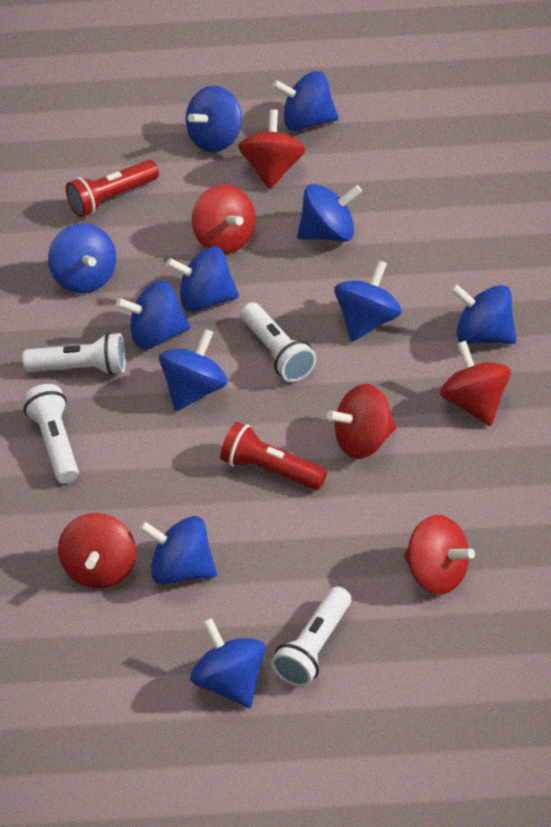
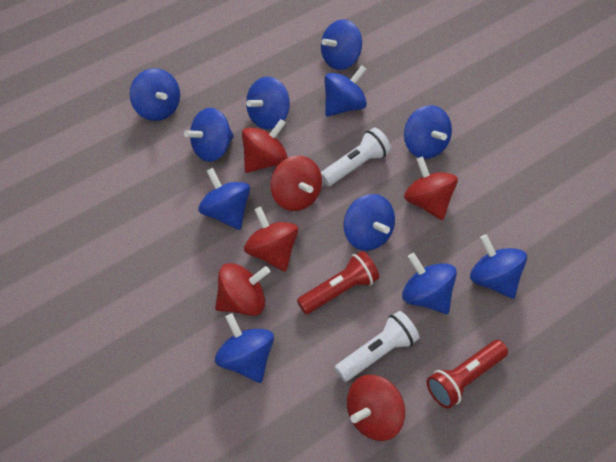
white flashlight: [22,332,126,376] [23,384,79,483] [241,302,316,382] [271,586,351,687] = 4 -> [321,128,391,186] [335,311,419,382] = 2

